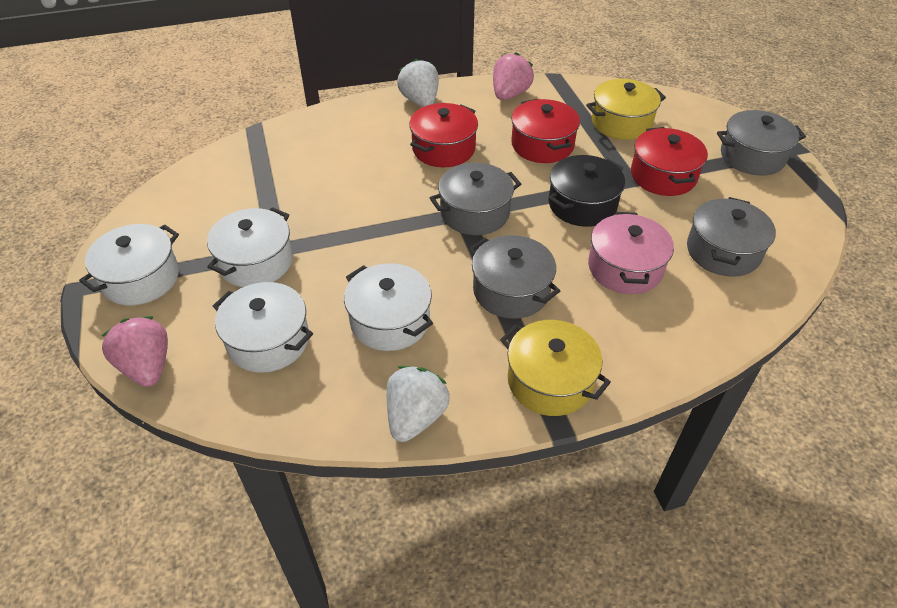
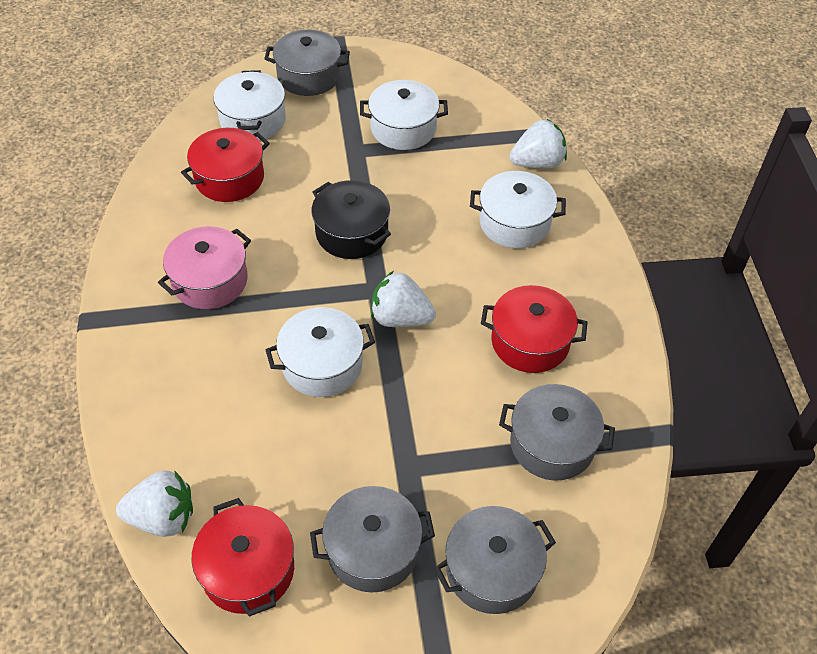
pink strawberry: [102,316,168,387] [493,52,534,100] = 2 -> none = 0
white strawberry: [387,366,450,442] [397,59,439,107] = 2 -> [116,471,193,537] [371,271,436,327] [510,119,567,168] = 3
yellow pot: [500,320,611,416] [586,79,666,140] = 2 -> none = 0

